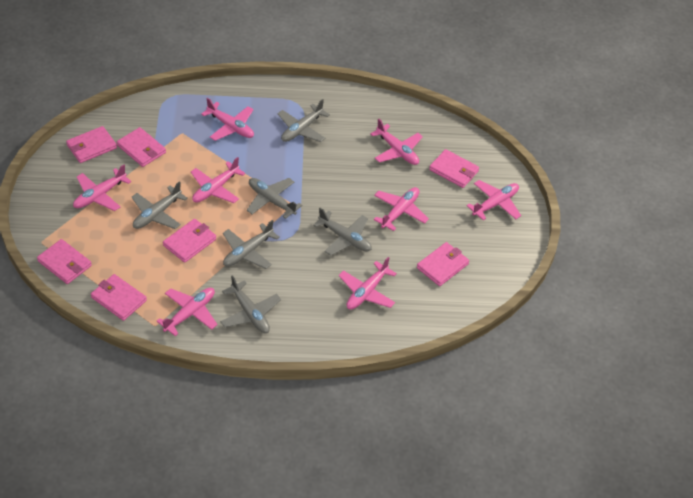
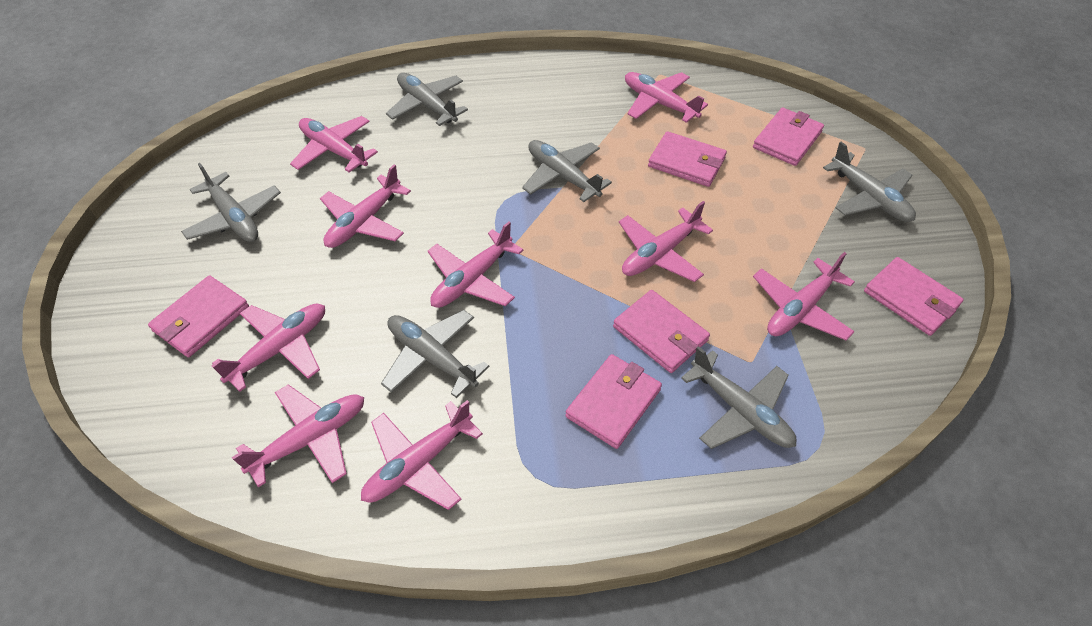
pink plane: [73,165,131,211] [156,288,218,336] [191,157,245,203] [201,98,254,141] [339,257,397,310] [370,119,423,165] [374,187,429,231] [467,180,521,220] = 8 -> [212,303,325,392] [232,384,364,487] [290,116,378,172] [320,164,411,248] [361,400,483,510] [428,221,524,308] [619,201,713,282] [625,72,708,123] [753,252,855,340] = 9
pink wallet: [37,239,92,284] [66,126,117,163] [91,274,147,321] [117,127,166,167] [163,219,216,263] [417,242,469,286] [429,149,479,188] = 7 -> [148,275,249,357] [565,354,662,449] [613,290,710,373] [648,131,727,187] [753,108,824,166] [864,257,964,336] = 6

